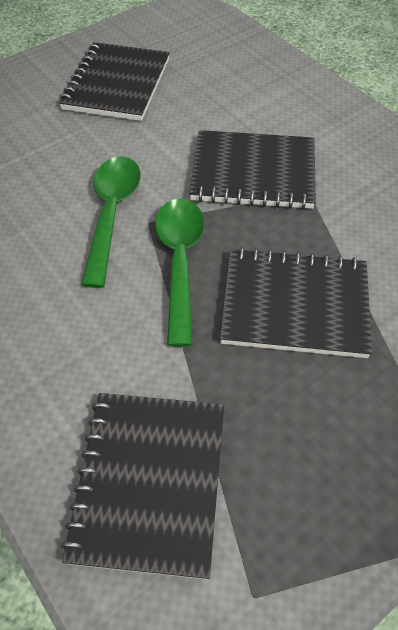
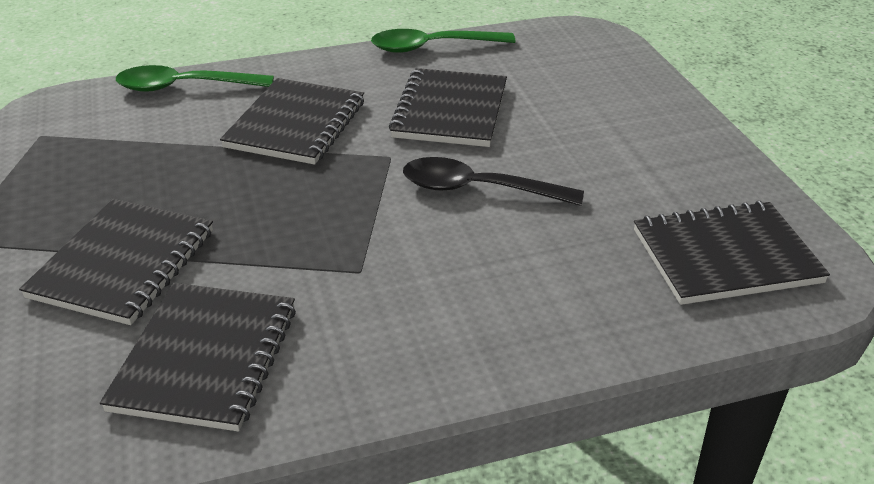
black notebook: [59,42,170,121] [61,393,224,580] [189,130,316,210] [220,247,372,358] = 4 -> [19,199,213,325] [100,283,296,431] [220,78,364,165] [389,68,507,147] [634,201,830,305] = 5
black spoon: none = 0 -> [403,157,584,206] = 1

